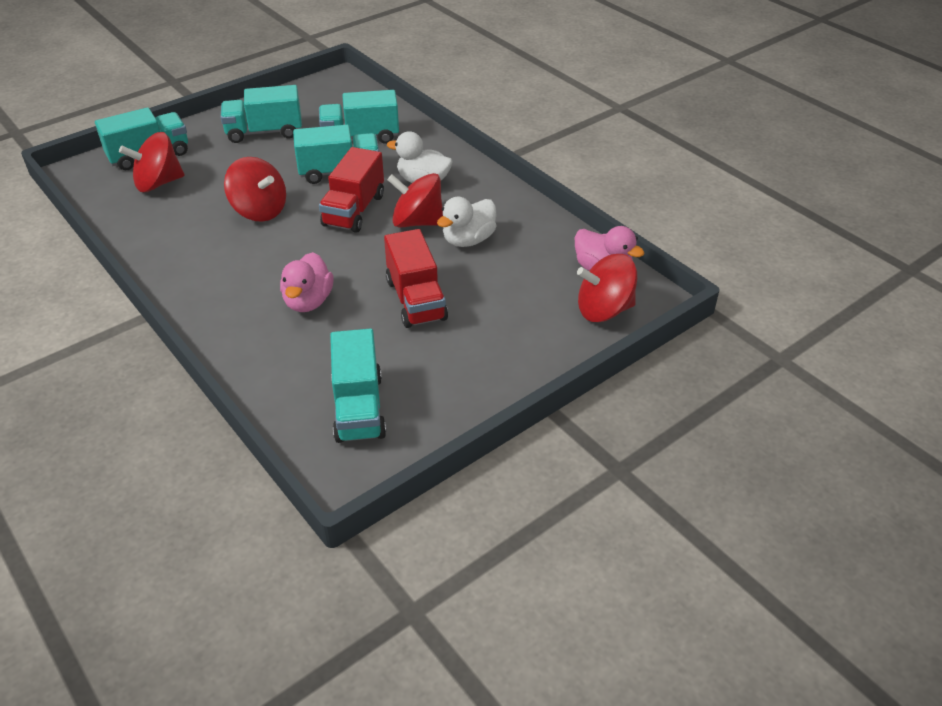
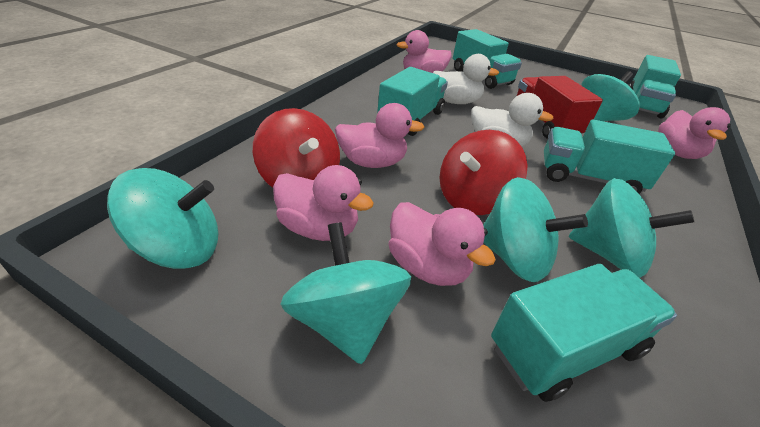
pink duck: [280,252,333,312] [575,226,645,271] = 2 -> [273,165,374,241] [335,103,424,168] [389,202,496,286] [397,30,452,73] [658,107,731,159] = 5
red spinning top: [119,132,185,192] [224,157,286,222] [387,173,443,228] [577,254,637,322] = 4 -> [253,108,340,188] [440,130,527,215] = 2
red truck: [319,147,384,233] [384,229,448,328] = 2 -> [517,76,603,139] = 1
turquoise spinning top: none = 0 -> [107,168,219,269] [280,222,411,364] [483,177,588,282] [569,178,694,278] [581,71,639,121] = 5

